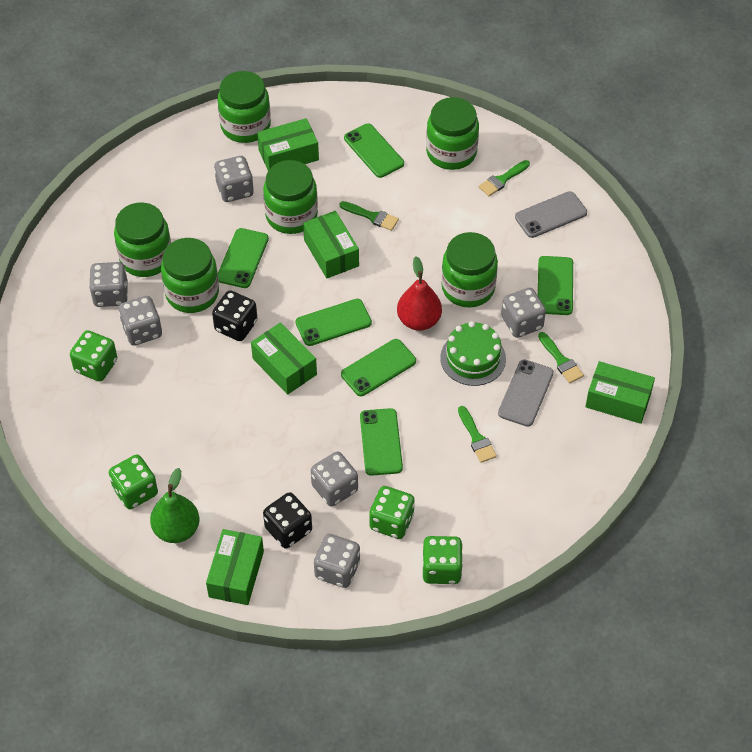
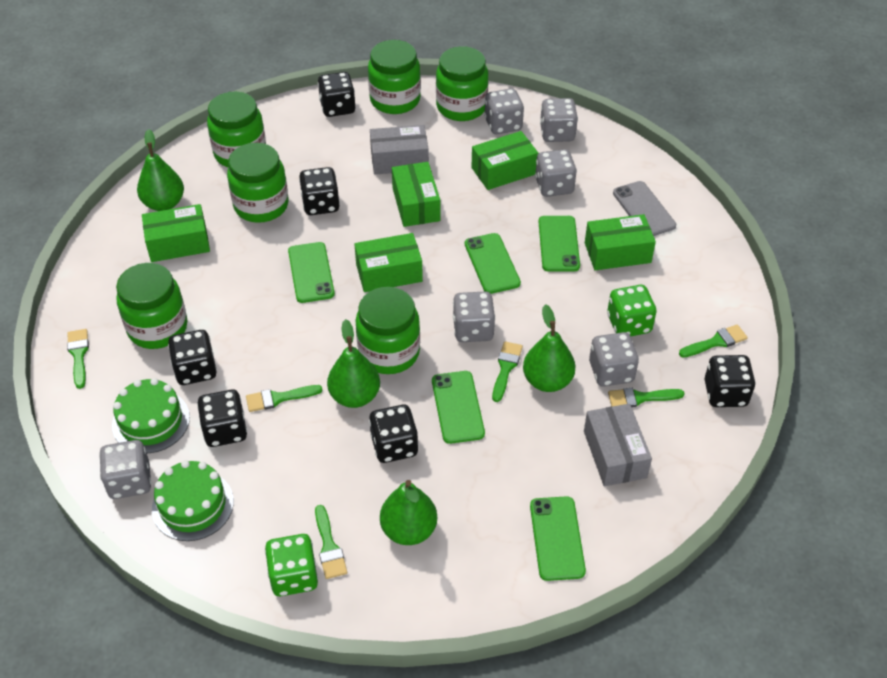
black dice: [212,290,258,341] [263,492,312,549] = 2 -> [168,330,217,385] [197,390,247,447] [299,167,340,215] [318,72,355,117] [369,405,418,463] [705,355,755,407] = 6
green brush: [339,201,399,231] [458,406,497,463] [479,160,530,196] [538,332,584,383] = 4 -> [67,329,89,389] [246,385,323,412] [315,505,347,579] [492,341,523,402] [608,388,685,407] [679,324,748,357] = 6
green cake: [440,321,506,386] = 1 -> [112,378,190,453] [152,460,234,541] = 2
green dice: [70,330,117,381] [109,454,158,509] [369,486,415,539] [422,536,463,584] = 4 -> [265,534,318,596] [607,285,657,336] = 2
green pear: [150,468,199,543] = 1 -> [137,129,184,211] [327,319,380,408] [380,480,437,545] [523,304,576,392] = 4
green phone: [218,228,269,288] [296,299,372,346] [341,339,416,396] [344,123,404,178] [360,408,403,476] [538,256,573,315] = 6 -> [288,242,335,303] [432,371,485,444] [465,233,521,294] [530,496,586,581] [539,216,580,272] = 5
grey box: none = 0 -> [370,125,429,175] [584,404,652,486] = 2
grey phone: [498,359,554,427] [515,191,587,238] = 2 -> [613,181,676,236] = 1
red pear: [397,256,442,331] = 1 -> none = 0

